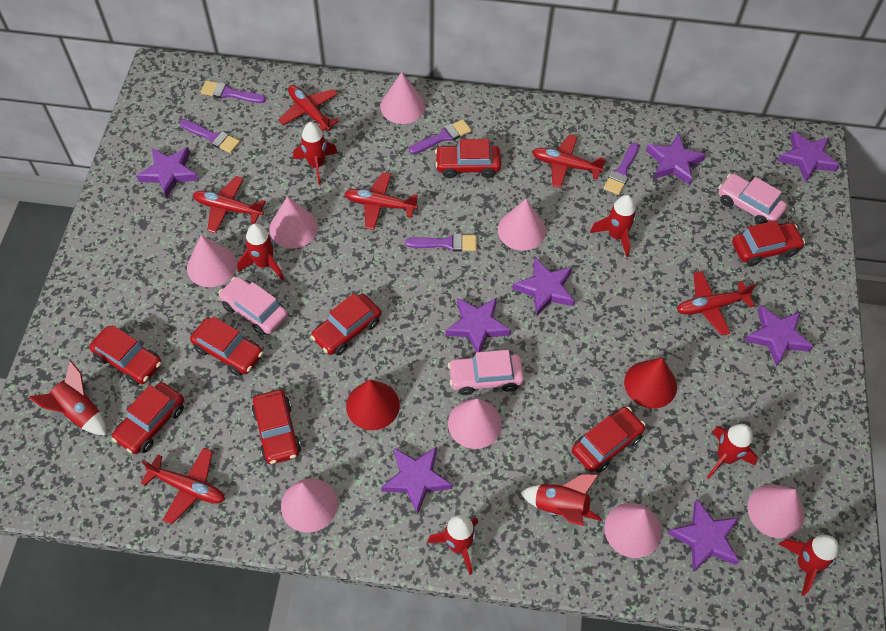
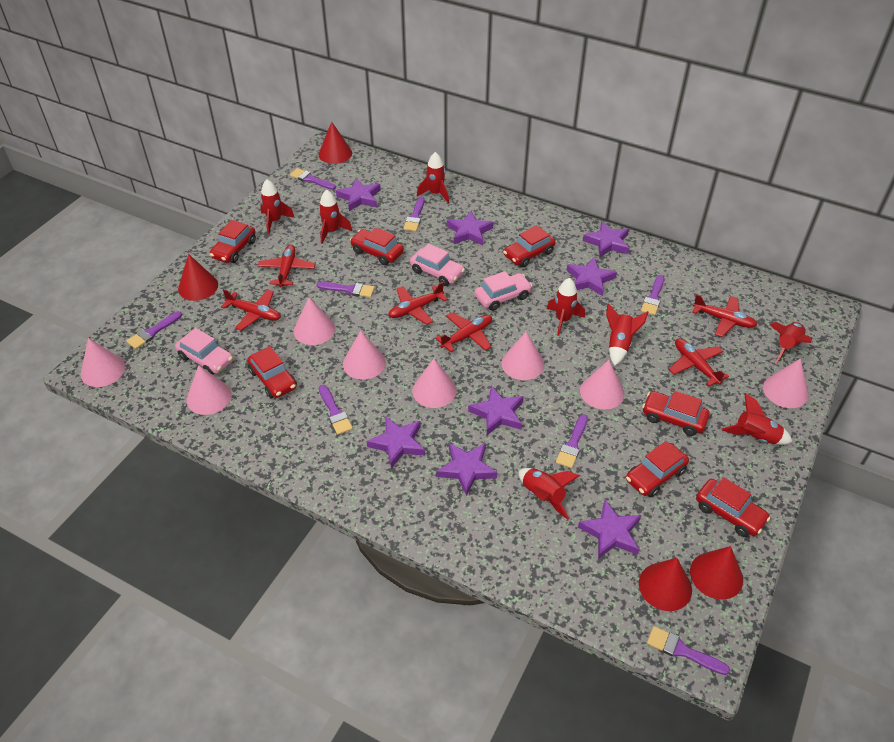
purple brush: [180,119,240,153] [201,81,266,103] [405,234,477,252] [409,119,471,154] [604,143,639,195] = 5 -> [126,311,182,349] [290,168,336,190] [316,282,375,297] [319,385,353,435] [403,197,425,232] [556,414,588,468] [641,275,664,315] [647,626,730,675] = 8
red car: [89,325,162,386] [112,382,184,454] [190,316,263,376] [252,390,301,464] [311,293,381,355] [435,139,501,178] [572,407,646,473] [732,221,805,266] = 8 -> [210,220,256,263] [247,346,297,398] [350,228,404,265] [503,225,556,267] [626,441,689,497] [642,391,710,436] [696,477,770,537] = 7
red cone: [346,379,400,430] [624,358,677,409] = 2 -> [178,254,218,301] [319,122,352,164] [639,558,692,611] [690,546,743,600] = 4

